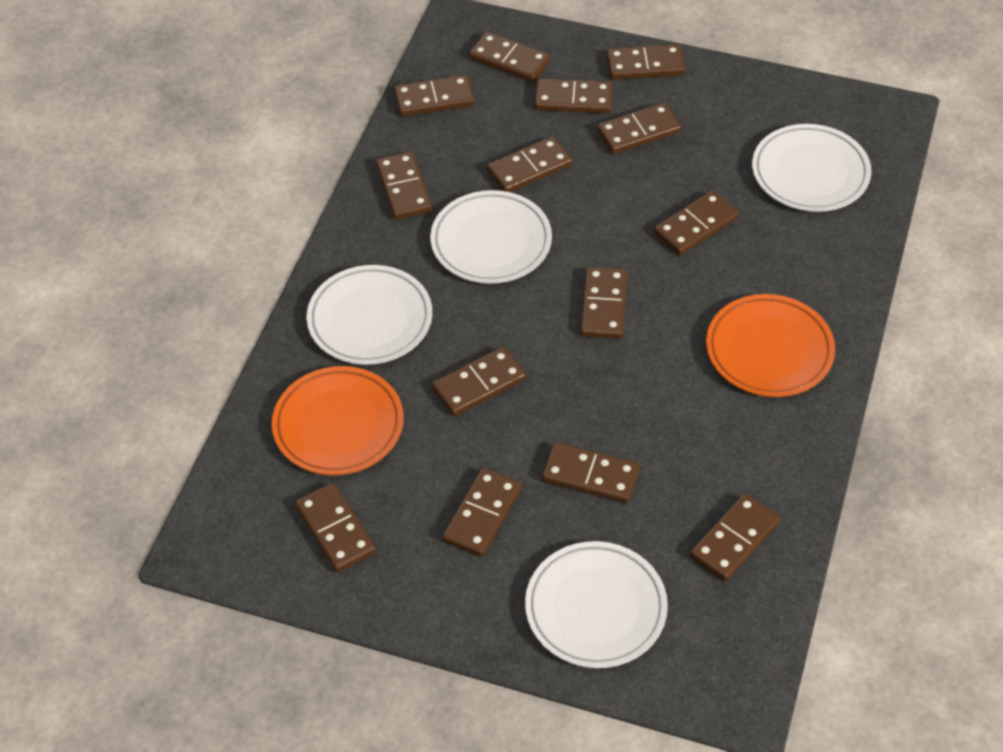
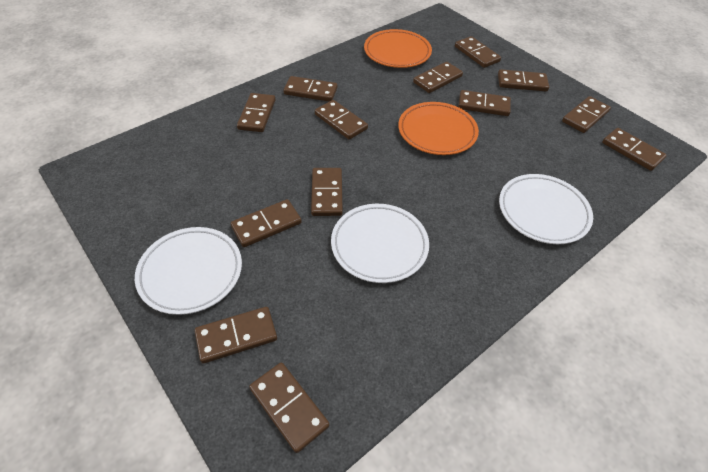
brown domino: [295,483,376,572] [375,151,432,220] [394,75,475,117] [432,347,526,416] [442,468,522,557] [469,32,550,82] [487,136,572,192] [535,78,613,113] [542,442,640,503] [581,267,627,339] [597,103,682,154] [607,44,685,80] [654,190,739,255] [690,493,780,581] = 14 -> [195,307,277,364] [231,199,302,247] [237,93,275,132] [249,362,329,453] [283,76,337,102] [311,168,343,216] [315,100,368,140] [413,62,463,93] [455,36,501,68] [458,90,511,116] [498,69,549,91] [562,96,611,133] [602,128,667,171] = 13
white plate: [307,265,432,365] [430,190,552,284] [525,541,668,668] [752,124,871,212] = 4 -> [135,227,242,315] [331,204,429,283] [499,174,593,244] = 3

